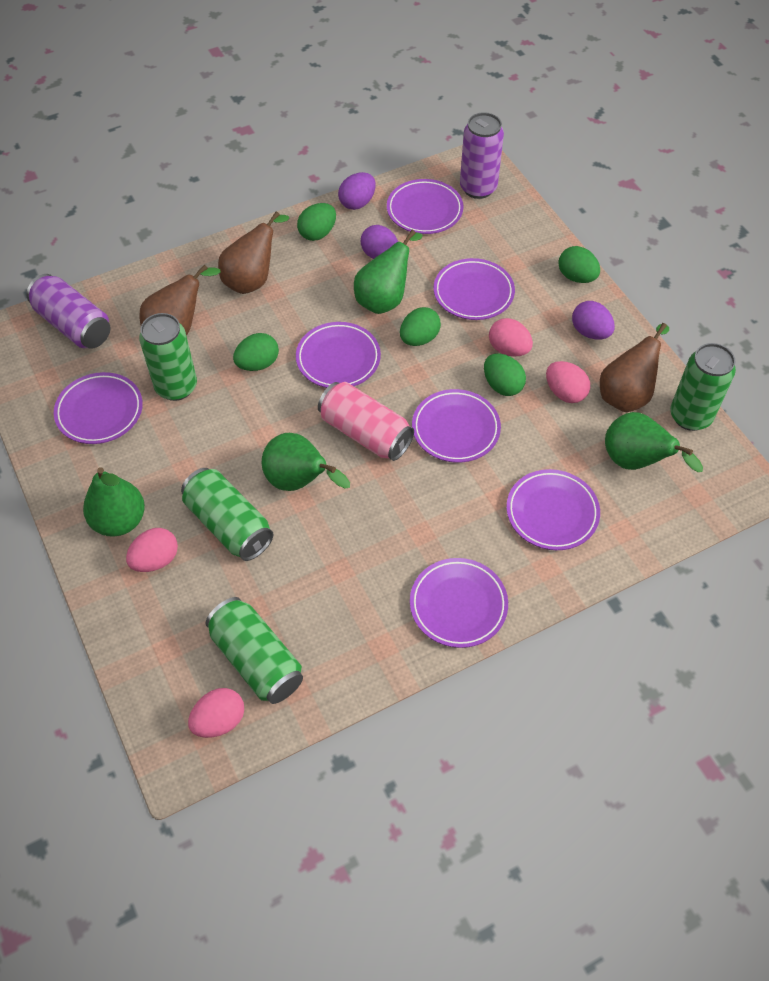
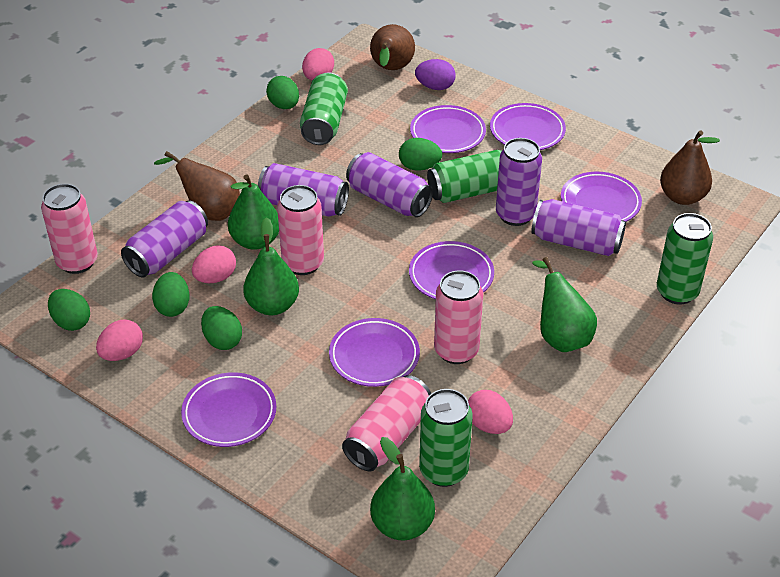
pink can: [318,382,414,461] = 1 -> [41,184,98,274] [277,185,324,275] [342,375,431,471] [434,270,483,364] = 4
purple can: [26,274,111,349] [460,112,504,199] = 2 -> [121,200,208,277] [258,163,349,217] [346,152,433,217] [496,138,542,226] [531,199,626,256] = 5
purple egg: [338,172,376,210] [361,225,398,259] [572,301,615,340] = 3 -> [415,59,456,90] = 1
purple plate: [54,372,143,444] [296,322,381,388] [387,179,464,234] [410,558,508,648] [412,389,501,463] [433,258,515,320] [506,469,600,550] = 7 -> [181,372,277,447] [329,318,420,387] [409,241,494,299] [410,105,486,153] [490,103,566,150] [561,172,642,222] = 6

